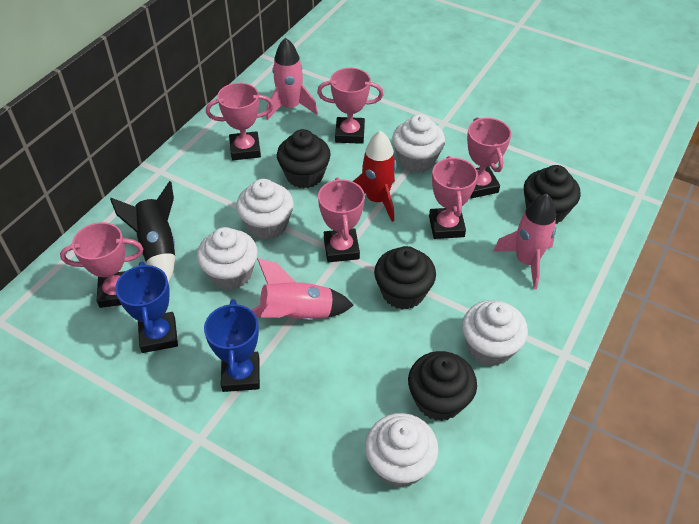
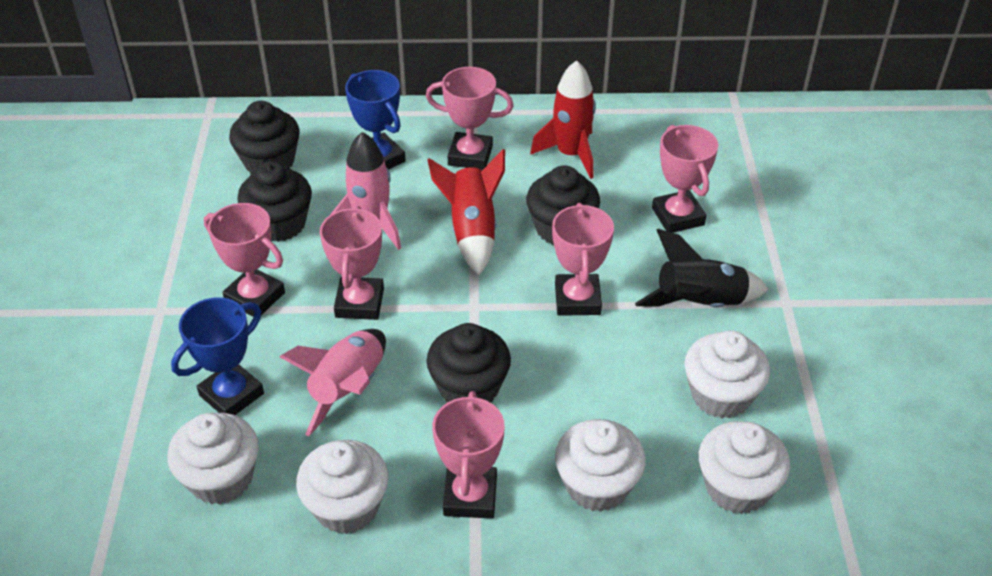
pink rocket: [252,258,354,321] [266,38,318,120] [493,194,556,289] = 3 -> [280,329,386,436] [330,132,401,250] = 2
red rocket: [353,130,396,222] = 1 -> [428,149,505,275] [530,60,596,179] = 2

